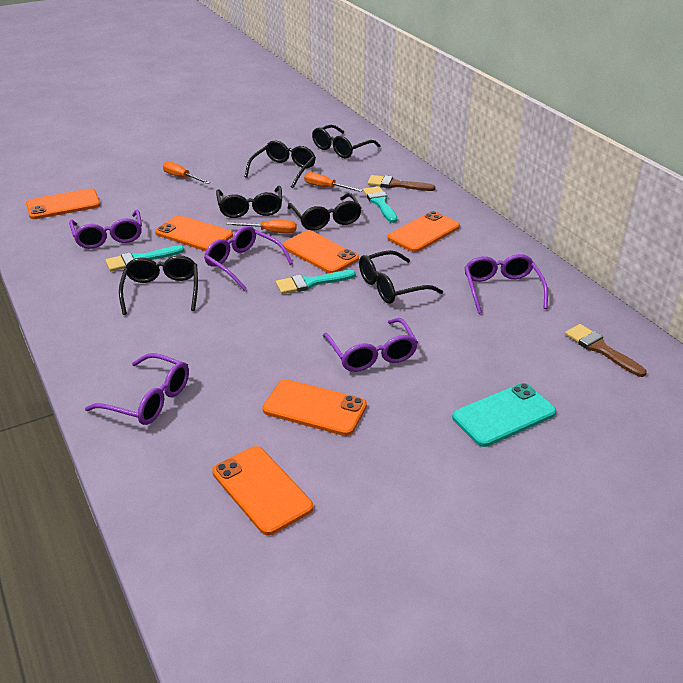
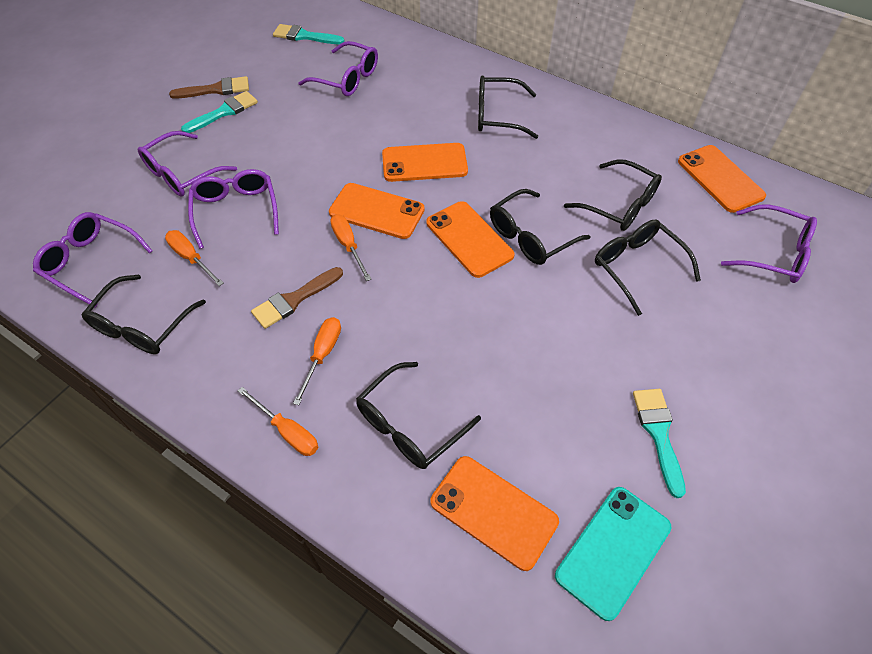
orange phone: [26,188,101,219] [155,215,233,251] [212,446,313,535] [262,379,367,436] [282,230,359,273] [387,211,460,252] = 6 -> [329,183,425,239] [382,143,468,182] [426,201,514,278] [431,456,559,571] [678,145,766,213] = 5
orange screwdriver: [163,161,210,184] [227,220,297,233] [304,172,363,192] = 3 -> [165,230,224,286] [238,387,318,456] [293,317,341,405] [330,214,371,281] = 4

